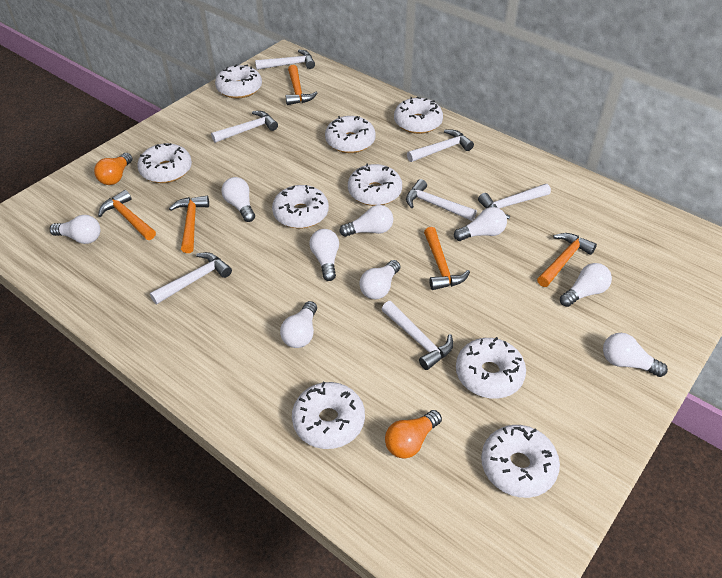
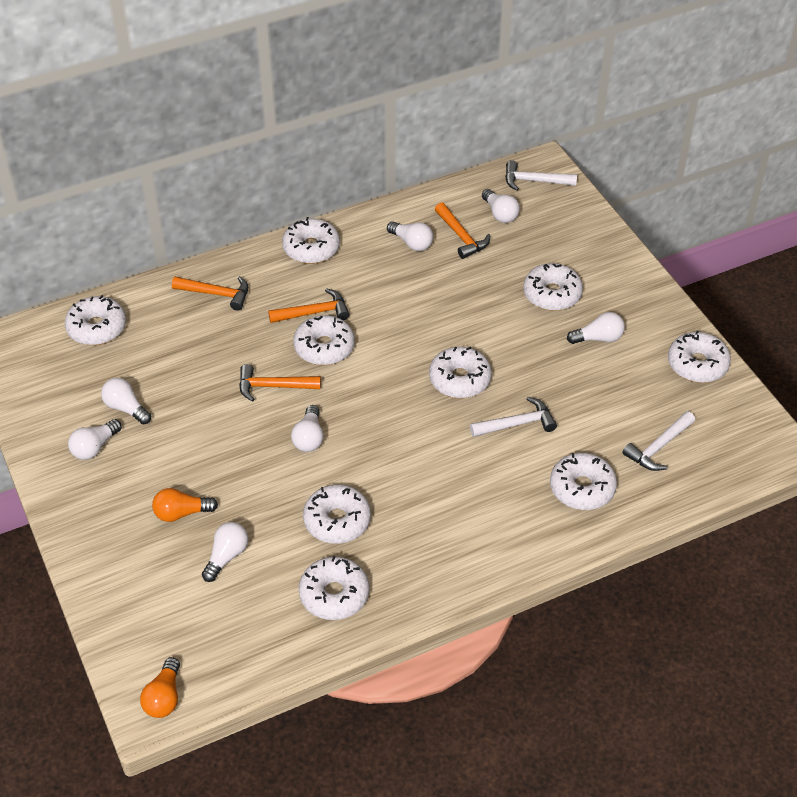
orange hammer: [98,190,156,240] [169,196,209,253] [286,65,318,105] [424,227,470,290] [537,233,597,287] = 5 -> [172,276,248,311] [239,364,321,402] [268,288,350,323] [435,202,490,259] = 4
white hammer: [150,252,232,304] [211,111,278,143] [255,50,315,70] [381,301,453,370] [406,179,477,221] [407,130,474,162] [478,184,551,219] = 7 -> [470,397,557,437] [505,160,577,191] [622,411,695,471] = 3
white light bulb: [50,215,100,244] [222,177,255,222] [280,301,317,348] [309,229,339,281] [339,205,393,237] [360,260,400,299] [454,207,507,241] [560,263,612,307] [603,333,668,377] = 9 -> [68,419,122,460] [101,378,151,425] [202,522,248,582] [291,405,324,452] [387,221,433,251] [482,189,520,223] [567,312,625,344] = 7

